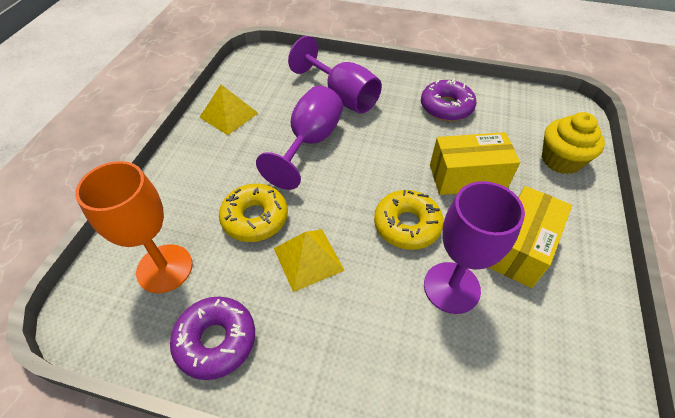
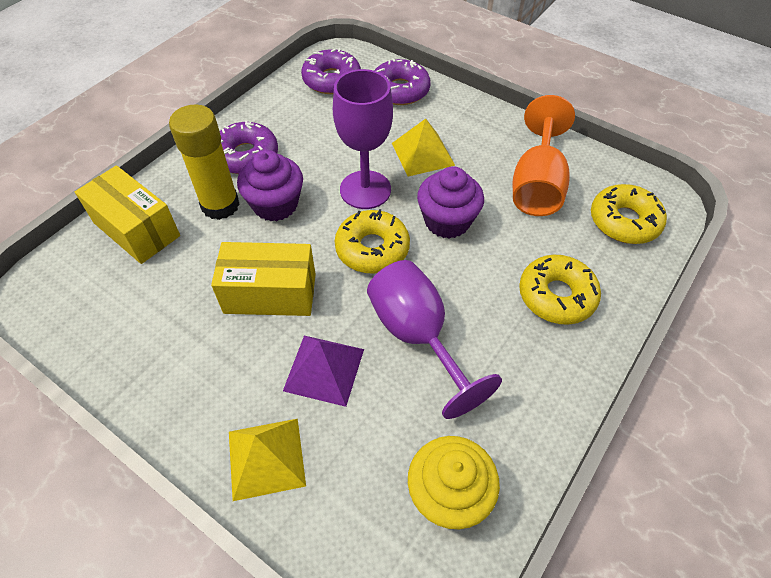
purple cupcake: none = 0 -> [237,150,303,221] [417,166,484,239] = 2
purple donut: [170,297,255,380] [421,79,476,121] = 2 -> [220,121,278,174] [301,48,361,94] [374,58,431,105] = 3
purple goblet: [256,86,343,190] [288,36,382,114] [424,181,525,314] = 3 -> [333,69,393,209] [367,260,502,419] = 2
purple pyramid: none = 0 -> [283,336,364,407] = 1
yellow donut: [219,184,288,242] [374,190,444,250] = 2 -> [335,209,410,274] [519,255,601,325] [591,184,667,244] = 3
yellow glue stick: none = 0 -> [169,105,240,220] = 1

